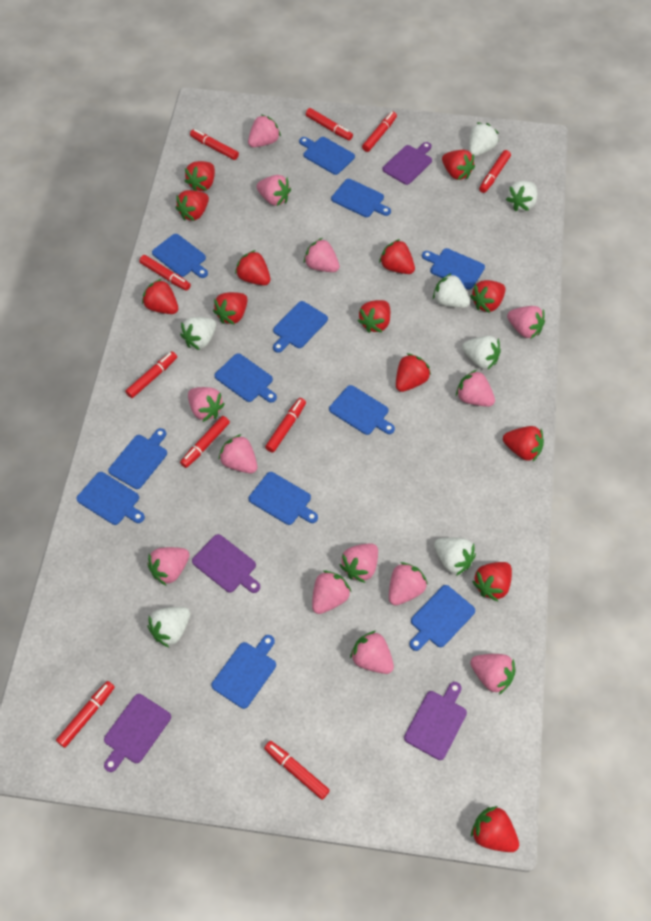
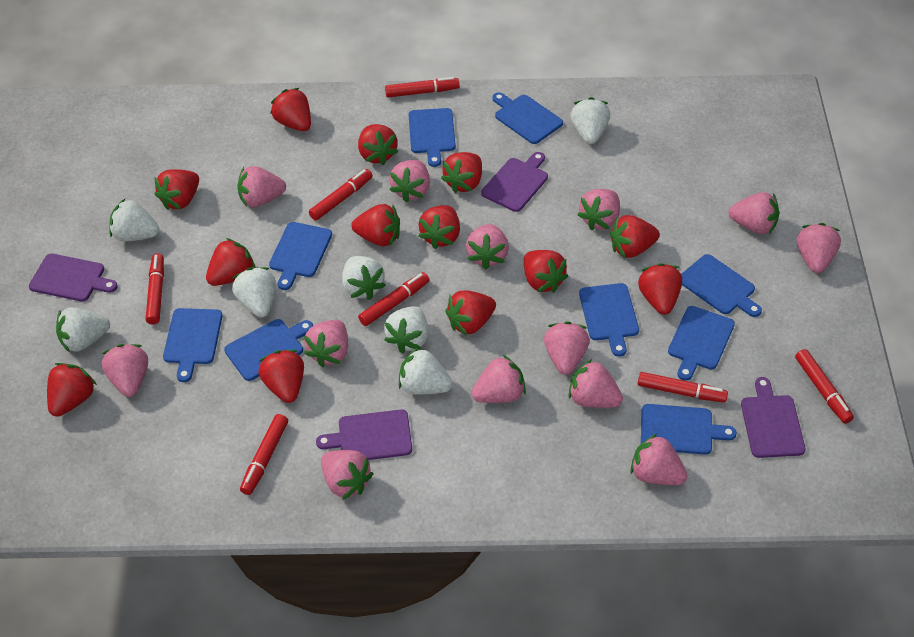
blue cutting board: [76,472,145,525] [108,428,167,489] [152,234,208,278] [211,635,276,709] [214,353,277,403] [249,472,318,525] [273,301,328,353] [299,137,355,175] [329,385,395,435] [331,179,391,217] [409,585,475,651] [422,248,485,290] = 12 -> [163,308,223,382] [224,319,313,381] [269,222,332,290] [408,108,456,167] [492,92,563,144] [579,283,639,357] [641,404,737,455] [668,306,735,381] [681,254,762,317] = 9
red marker: [56,681,115,748] [125,351,177,398] [139,255,191,291] [180,416,230,468] [190,129,239,160] [264,741,330,800] [265,398,306,453] [306,108,353,140] [362,111,397,152] [479,150,511,193] = 10 -> [146,253,164,325] [240,414,288,495] [309,169,373,221] [358,272,429,326] [385,77,459,97] [638,372,728,403] [795,349,854,424] = 7

